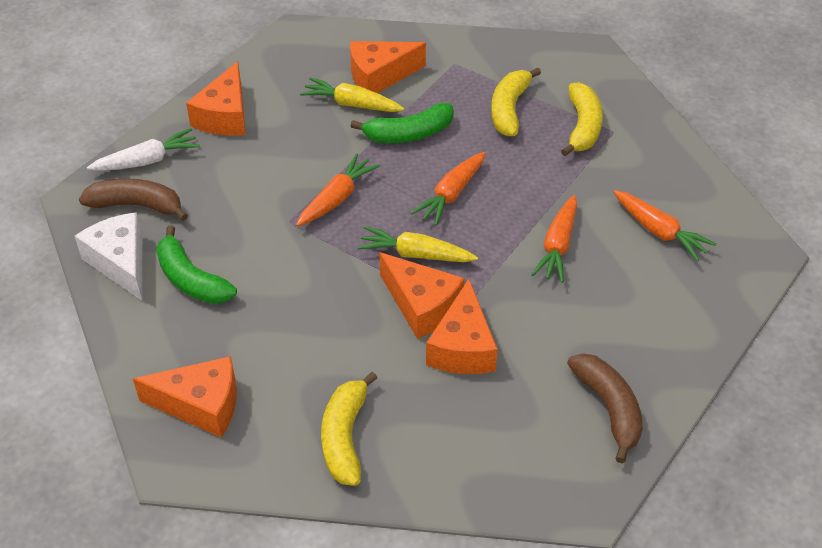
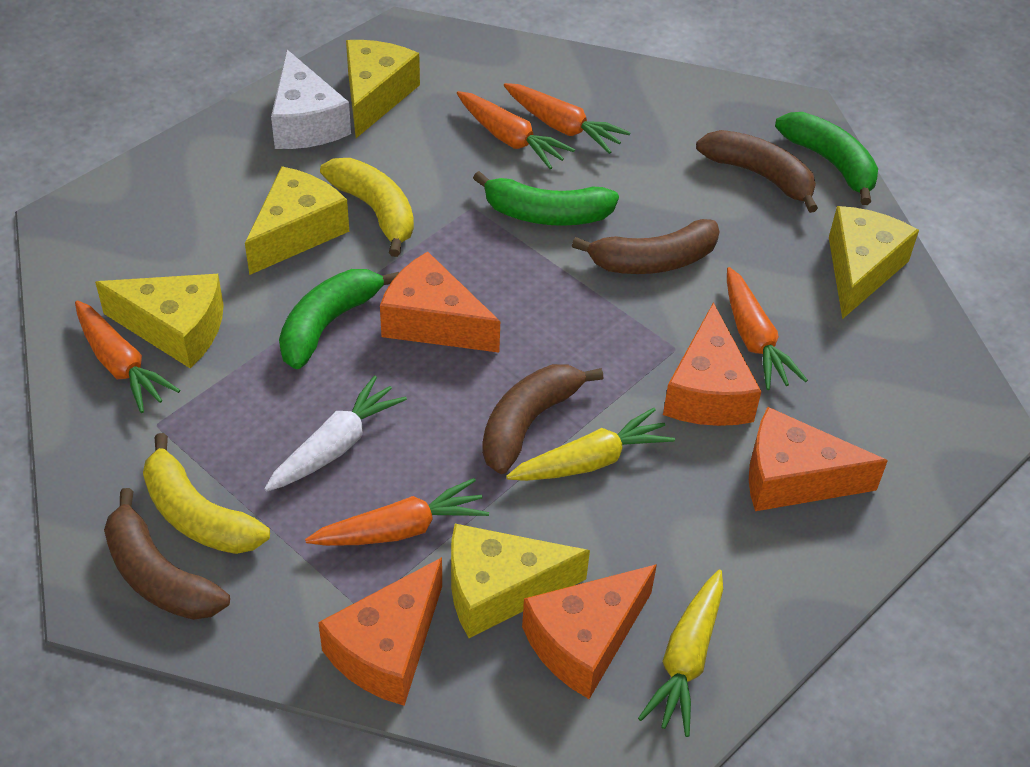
brown banana: [79,179,188,221] [567,353,643,463] = 2 -> [104,488,230,620] [482,364,603,474] [572,219,720,274] [696,130,818,213] = 4
green banana: [156,225,237,304] [350,103,454,143] = 2 -> [279,269,399,369] [473,171,619,226] [775,112,878,205] = 3
orange carrot: [296,153,380,226] [411,152,486,226] [531,195,577,283] [614,190,716,261] = 4 -> [75,300,180,413] [305,478,489,546] [457,91,575,169] [504,83,631,154] [727,267,808,390] = 5
yellow banana: [321,372,377,486] [491,67,541,136] [561,82,603,156] = 3 -> [143,433,270,554] [320,158,414,257] = 2
yellow cheese: none = 0 -> [95,274,224,368] [245,166,349,275] [346,40,420,138] [451,524,590,638] [829,206,919,319] = 5

